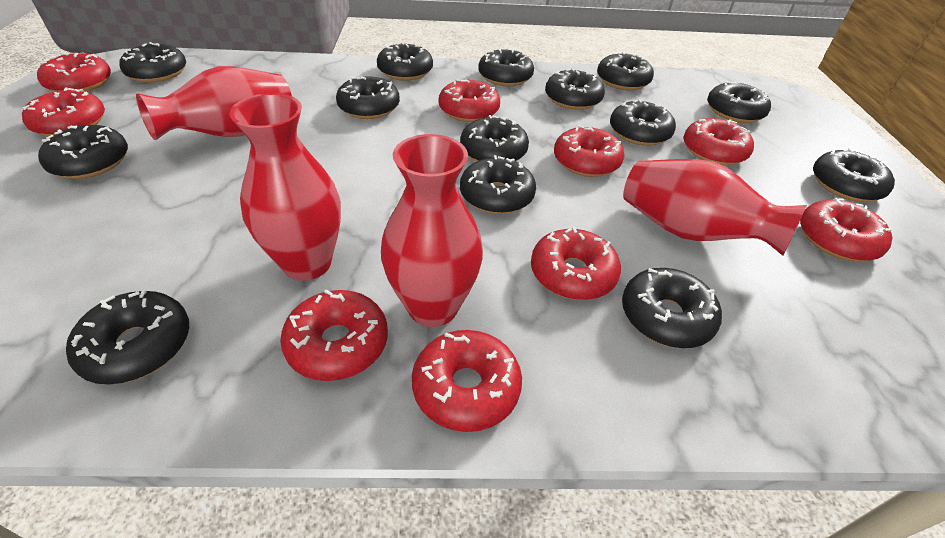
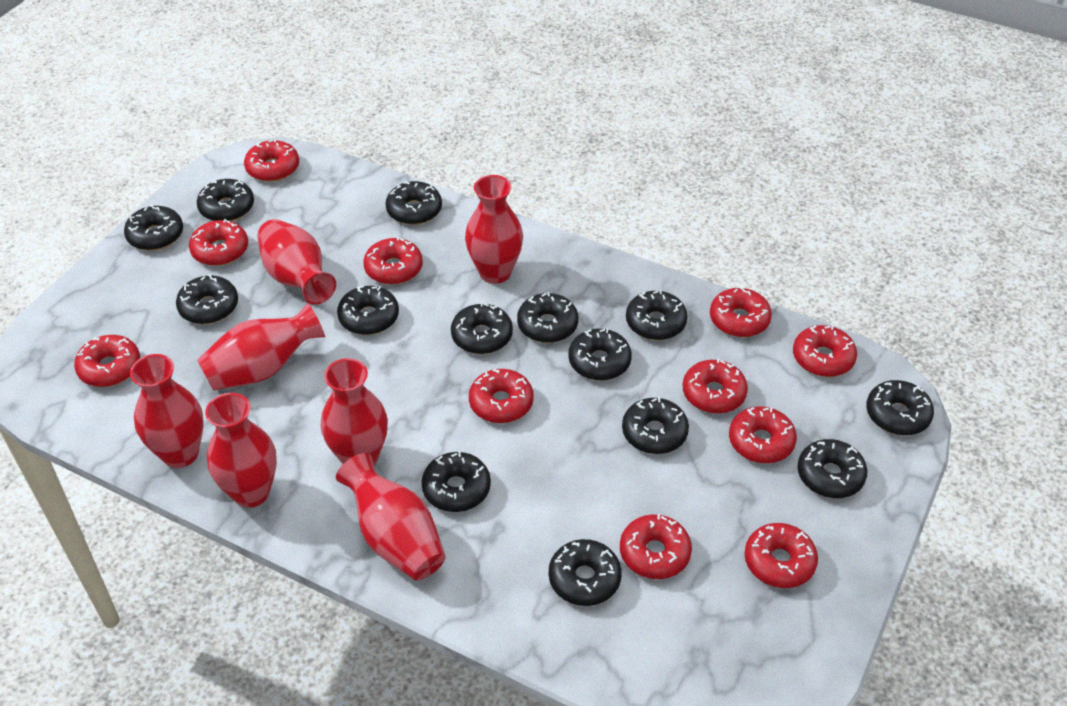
red donut: [22,87,105,136] [37,53,111,92] [280,289,388,381] [412,330,522,432] [438,79,500,122] [531,227,621,300] [554,125,624,177] [683,118,754,165] [800,198,892,261] = 9 -> [74,335,140,387] [189,219,248,266] [244,139,299,182] [363,237,423,285] [469,369,534,423] [620,514,692,579] [683,359,748,414] [710,286,772,337] [729,406,797,463] [744,523,818,588] [793,325,857,377] = 11
red vase: [136,66,292,140] [229,93,341,281] [381,134,483,327] [623,159,807,256] = 4 -> [130,354,203,468] [197,303,325,390] [205,393,277,508] [257,219,336,305] [321,358,388,466] [336,453,446,581] [465,175,523,284] = 7

